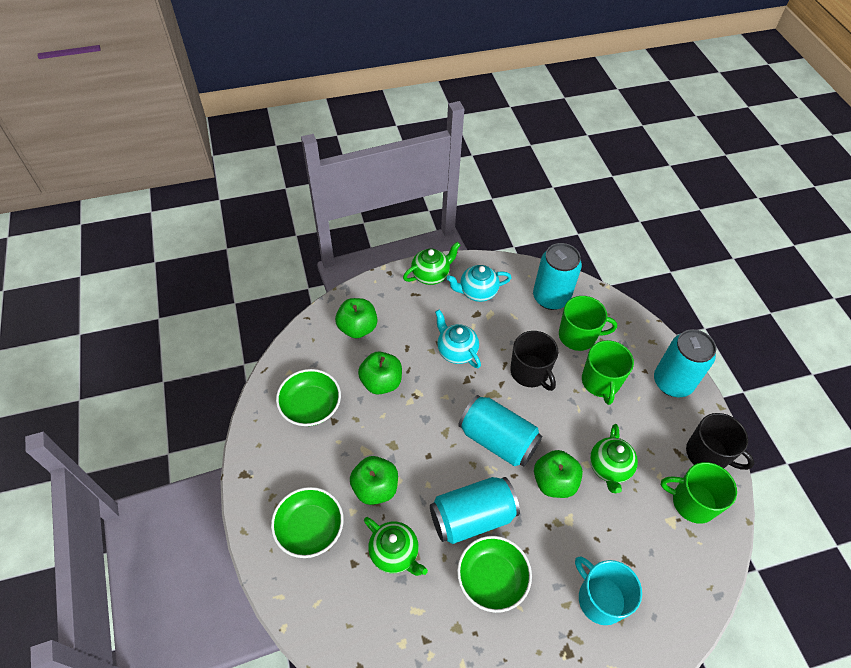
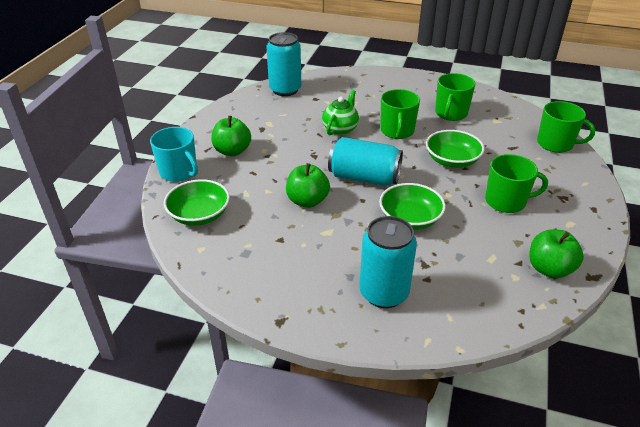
black mug: [510,331,558,391] [686,413,755,470] = 2 -> none = 0
green apple: [335,298,377,338] [350,456,398,505] [358,351,402,394] [534,450,583,498] = 4 -> [211,116,251,156] [286,163,330,208] [529,229,584,279] = 3
green mug: [559,296,617,351] [582,340,634,405] [661,462,737,524] = 3 -> [380,89,420,139] [435,73,476,121] [485,154,548,213] [537,101,595,153] = 4
green teapot: [364,517,428,576] [403,242,460,285] [590,424,638,493] = 3 -> [322,90,359,135] = 1
turquoise can: [430,477,520,544] [458,395,542,466] [533,243,582,310] [654,329,716,397] = 4 -> [267,32,301,96] [328,137,403,186] [359,216,417,308] = 3
turquoise teapot: [435,309,481,368] [446,265,512,302] = 2 -> none = 0

